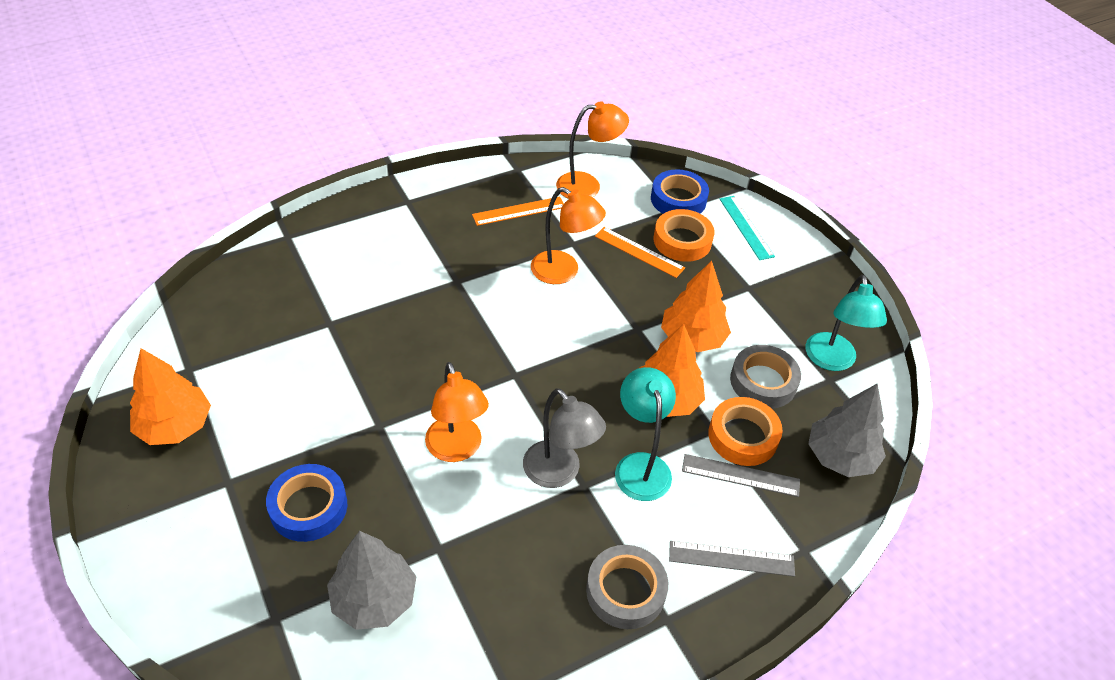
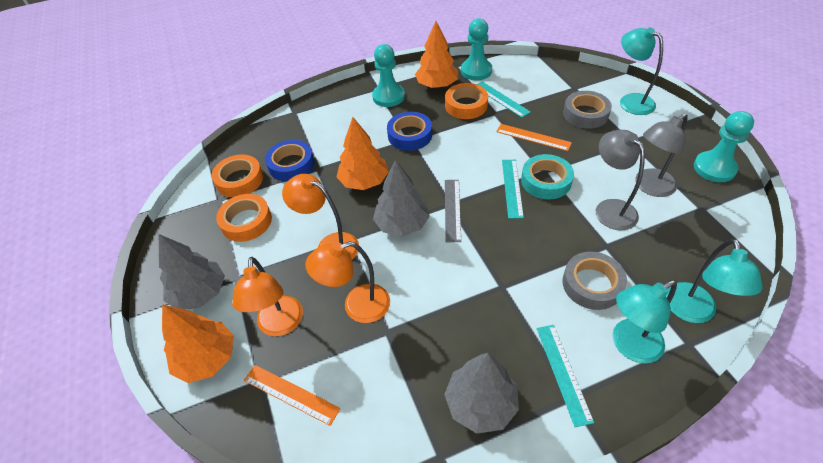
grey lamp: [523,388,606,488] = 1 -> [596,130,645,230] [635,113,688,197] = 2
grey ruler: [669,541,795,577] [682,454,800,497] = 2 -> [445,180,461,242] = 1
grey tree: [327,531,416,630] [808,383,886,477] = 2 -> [159,234,225,310] [373,160,430,236] [444,353,519,434] = 3
orange tape: [654,209,715,262] [708,397,783,466] = 2 -> [212,154,263,197] [216,194,272,242] [445,83,488,119] = 3
turquoise lamp: [615,367,676,501] [806,275,887,371] = 2 -> [613,280,677,363] [620,27,663,115] [666,239,763,323] = 3
turquoise pawn: none = 0 -> [372,44,405,107] [461,18,492,80] [694,111,754,182] = 3
turquoise ruler: [720,196,775,260] = 1 -> [477,81,531,118] [502,160,524,218] [536,325,594,427] = 3
turquoise tape: none = 0 -> [521,154,574,199] = 1

